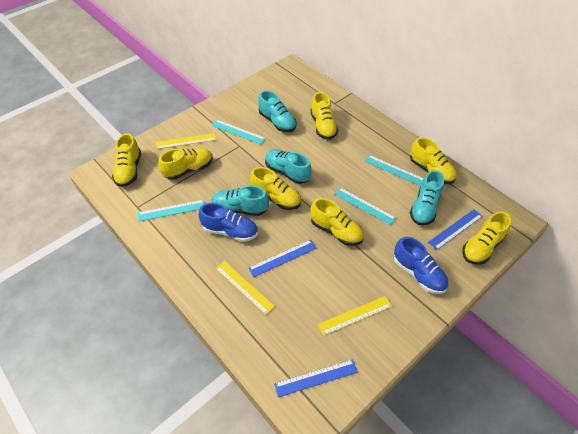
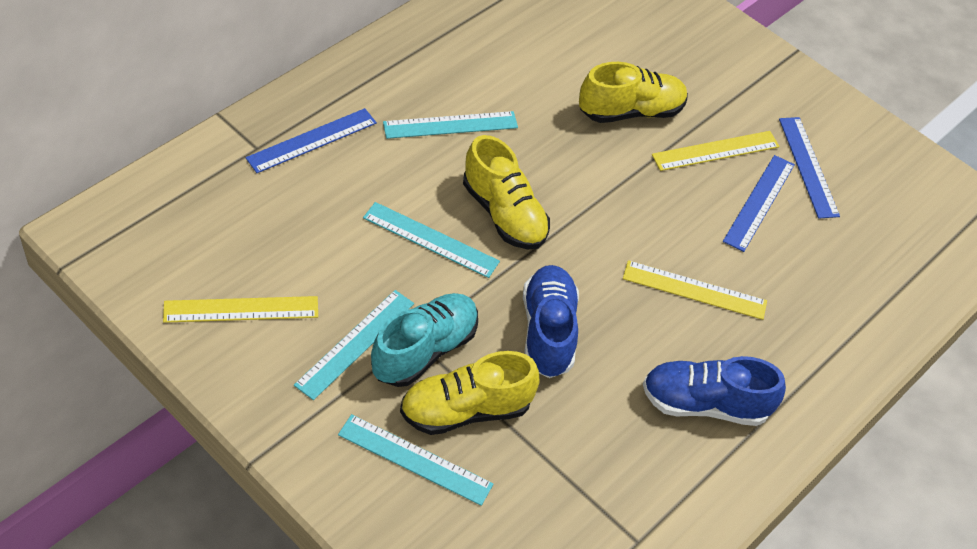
turquoise shoe: [212,185,269,216] [258,90,297,132] [265,149,312,184] [410,170,444,225] = 4 -> [371,293,478,387] = 1
yellow shoe: [112,133,141,187] [158,148,213,180] [250,167,301,210] [310,92,338,140] [310,198,364,246] [410,137,457,184] [462,211,511,265] = 7 -> [400,351,540,435] [463,135,550,249] [579,62,688,123] = 3

